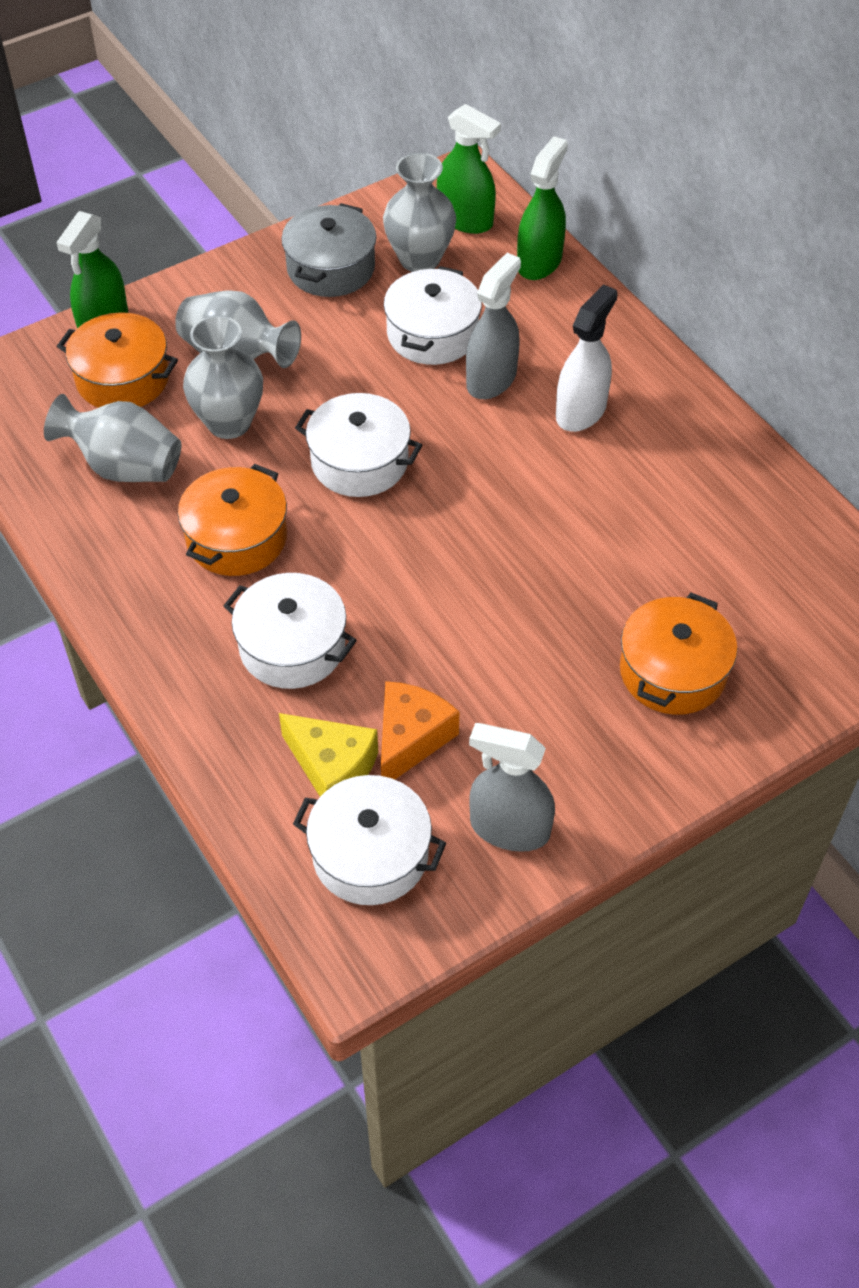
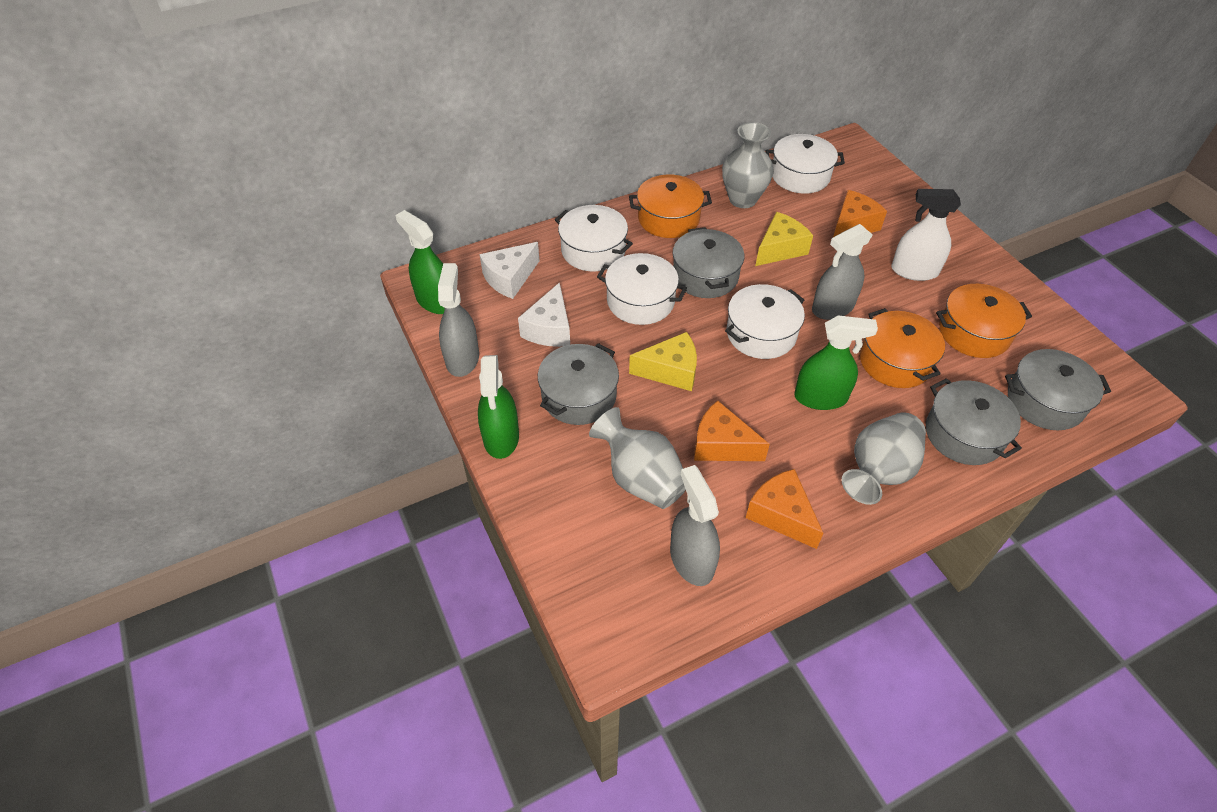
grey pot: [281,203,376,297] = 1 -> [538,343,619,425] [673,227,744,298] [926,378,1022,465] [1005,349,1111,430] = 4
grey spray bottle: [466,253,521,399] [469,723,555,852] = 2 -> [438,263,479,377] [670,465,720,586] [812,224,872,320] = 3
grey vase: [44,394,181,482] [175,290,301,368] [183,315,263,439] [383,153,456,272] = 4 -> [589,407,686,509] [722,122,774,208] [841,412,926,505] = 3
orange cheese: [381,681,459,780] = 1 -> [694,401,770,461] [746,469,823,549] [833,190,887,237] = 3
white cheese: none = 0 -> [480,242,540,299] [518,282,570,347] = 2
yellow cheese: [279,713,378,797] = 1 -> [629,332,697,391] [755,212,813,266] = 2

